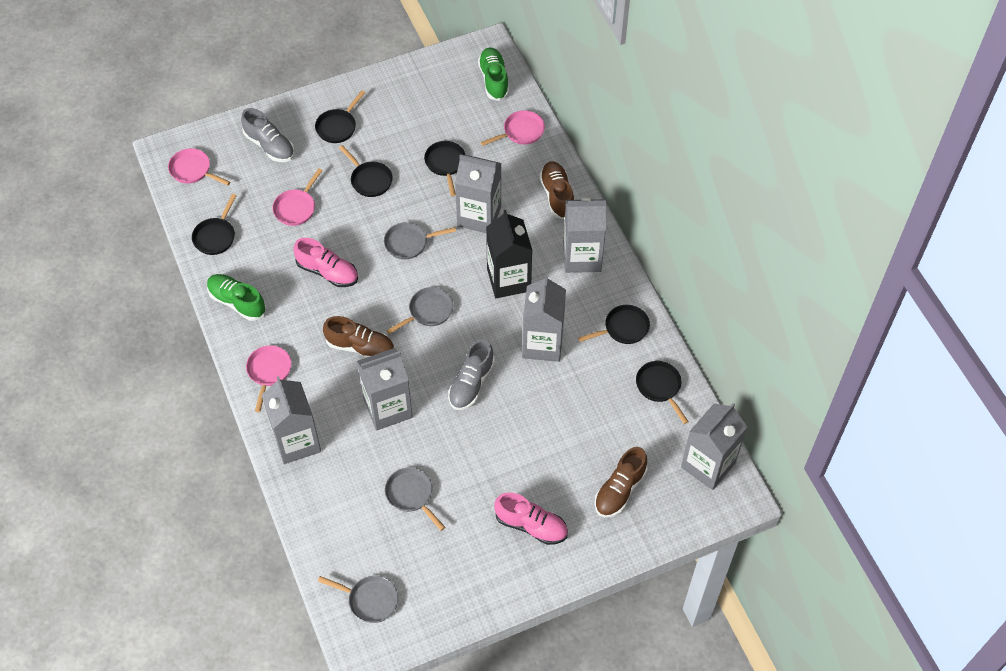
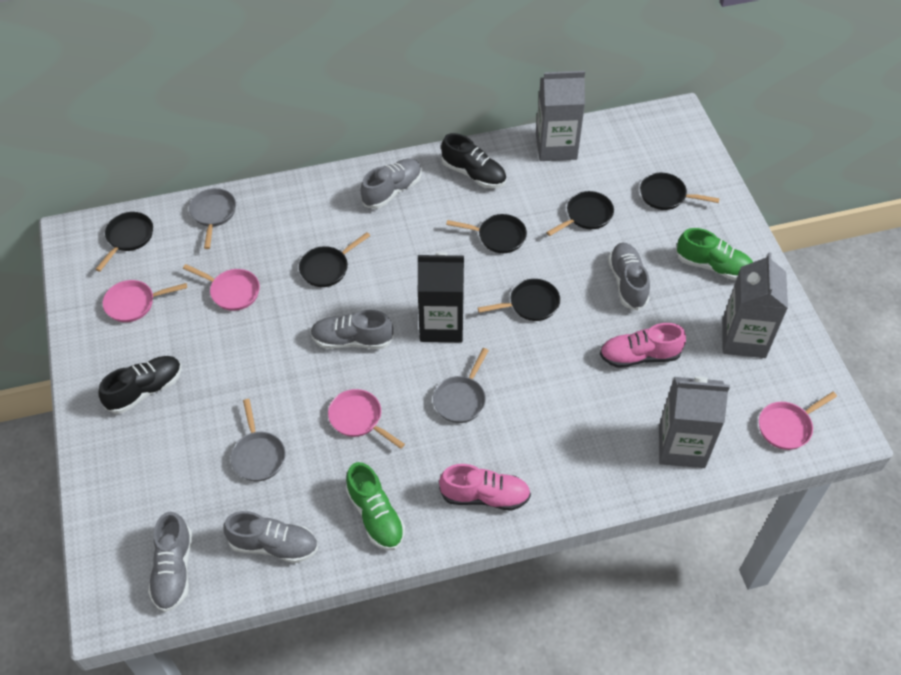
black shoe: none = 0 -> [99,356,182,414] [441,133,506,188] = 2
brown shoe: [323,316,394,357] [539,161,574,219] [594,447,648,517] = 3 -> none = 0
grey carton: [262,376,321,464] [357,348,413,430] [455,154,501,233] [522,275,566,362] [563,197,606,273] [681,403,747,490] = 6 -> [536,71,585,161] [659,376,730,468] [722,252,788,358] = 3
grey pan: [318,576,398,623] [384,222,456,259] [385,467,445,531] [386,287,453,334] = 4 -> [189,188,236,249] [231,399,286,481] [433,348,489,423] = 3
grey shoe: [241,108,294,162] [448,339,495,410] = 2 -> [148,512,192,612] [223,511,318,563] [310,310,394,349] [360,159,422,209] [608,243,650,311] = 5

